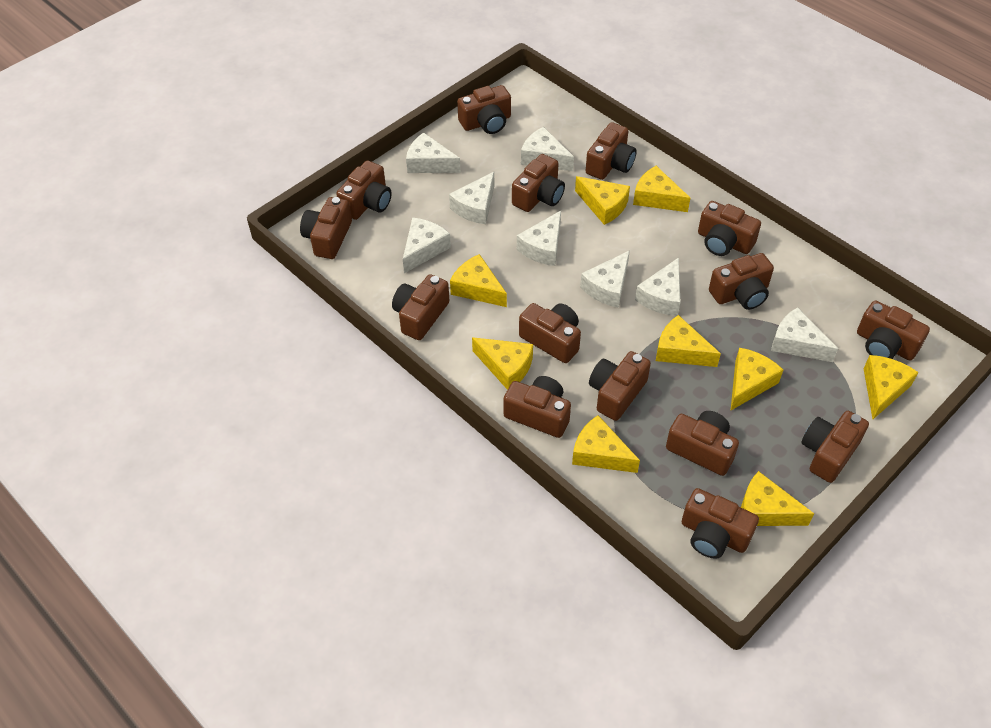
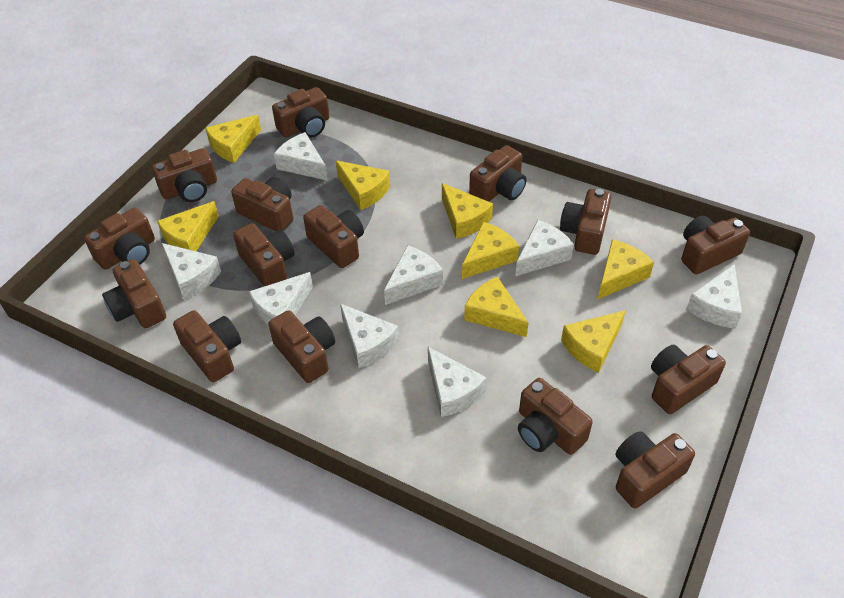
yellow cheese: [450,254,507,307] [472,337,533,390] [572,415,640,473] [575,176,630,225] [633,166,690,212] [656,315,721,367] [731,348,783,410] [741,471,814,526] [863,355,918,419] = 9 -> [157,201,219,251] [205,115,261,163] [335,160,390,210] [442,183,493,239] [462,222,519,279] [464,277,529,337] [561,310,626,373] [598,239,654,299] = 8

